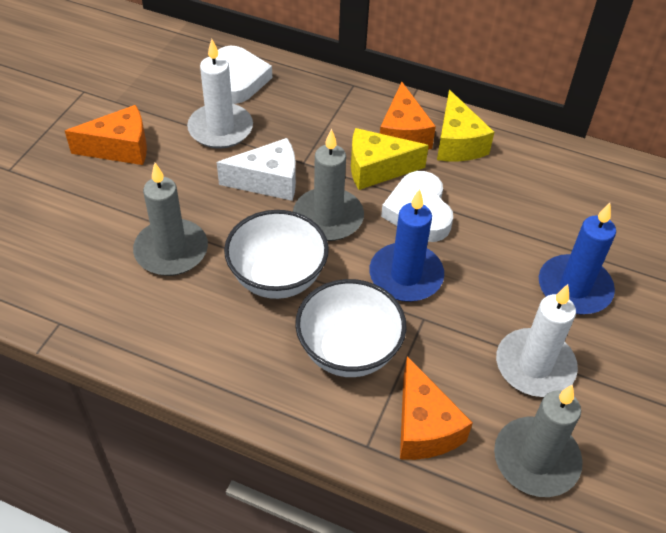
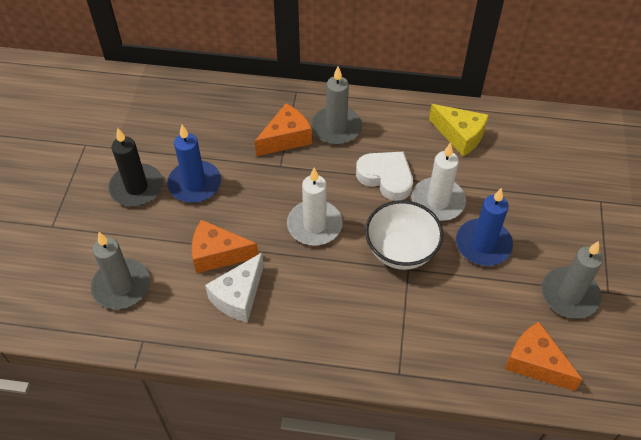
black candle: none = 0 -> [109,128,163,206] = 1
white bowl: [224,210,329,299] [295,279,407,377] = 2 -> [365,200,443,270] = 1
white heart: [218,46,272,104] [381,171,453,242] = 2 -> [356,152,413,201] = 1
yellow cheese: [351,128,429,190] [437,90,494,161] = 2 -> [429,104,488,156] = 1

